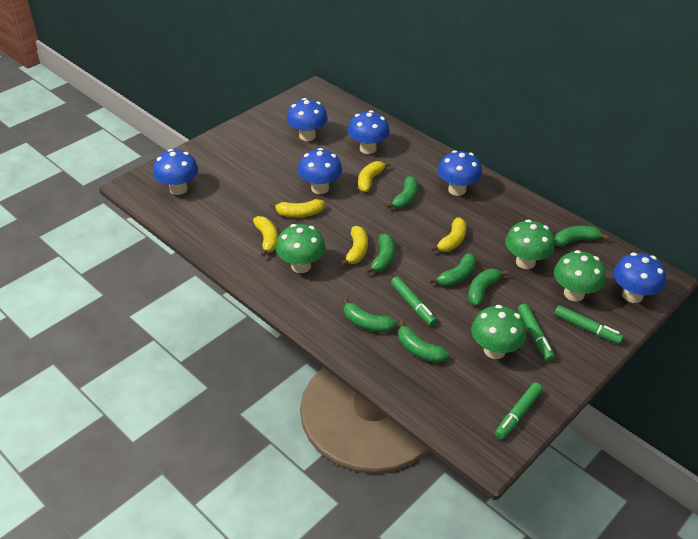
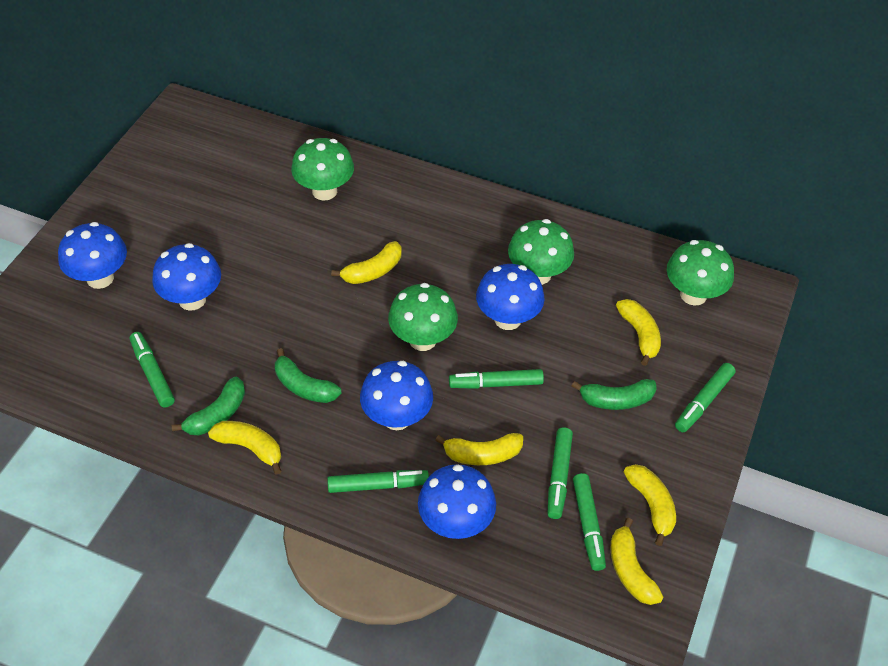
blue mushroom: [153,149,198,195] [286,98,328,141] [298,148,342,194] [348,110,390,154] [438,150,482,196] [613,253,666,303] = 6 -> [58,222,127,289] [152,243,221,310] [360,361,433,430] [418,464,496,539] [476,264,545,330] = 5
green banana: [343,298,397,332] [366,233,395,274] [386,176,418,208] [398,321,449,363] [430,253,476,287] [468,269,508,306] [554,226,608,247] = 7 -> [172,377,245,435] [275,348,341,403] [572,379,657,410] = 3
green marker: [391,277,437,326] [495,382,543,440] [518,304,555,362] [554,305,624,344] = 4 -> [130,332,175,408] [327,470,429,493] [449,369,544,389] [548,427,573,519] [573,473,606,571] [675,363,736,432] = 6
yellow banana: [253,216,278,257] [270,199,325,217] [341,226,368,266] [358,161,390,192] [431,217,467,252] = 5 -> [208,421,281,475] [331,241,402,284] [435,433,523,465] [610,518,663,605] [616,299,661,366] [624,464,676,546] = 6

